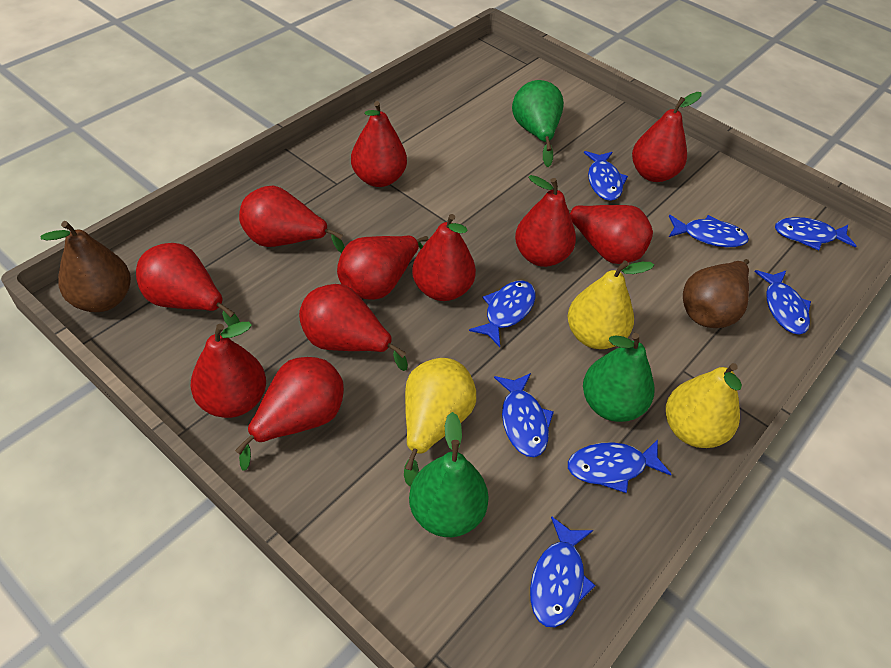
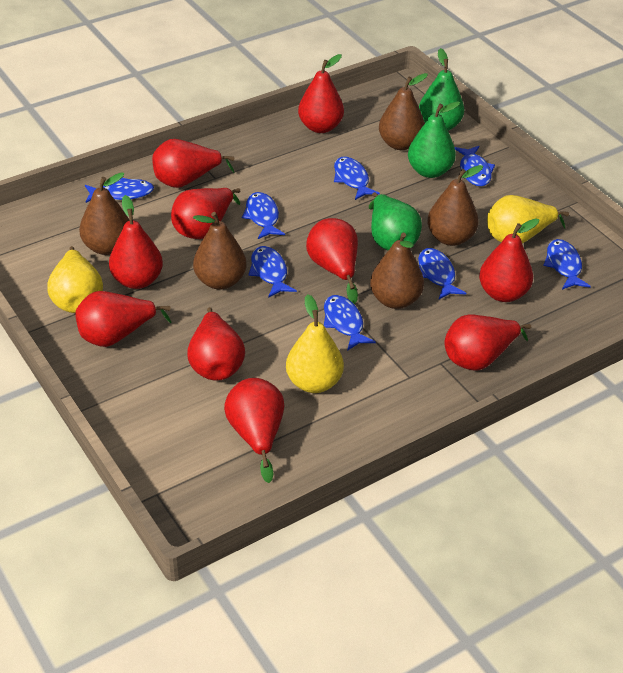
brown pear: [41,221,131,312] [683,259,749,328] = 2 -> [79,172,130,255] [193,212,247,289] [370,233,424,309] [379,73,428,150] [427,165,483,246] = 5
red pear: [136,243,240,326] [191,322,266,418] [235,357,344,470] [239,185,345,253] [299,284,408,371] [337,236,428,300] [351,101,407,187] [412,214,476,301] [515,175,576,267] [569,205,653,264] [632,92,702,182] = 11 -> [75,291,171,347] [109,195,163,289] [152,139,235,188] [171,188,240,239] [187,307,245,381] [224,378,285,483] [298,54,344,133] [306,218,358,304] [444,314,531,371] [479,218,539,302] = 10

